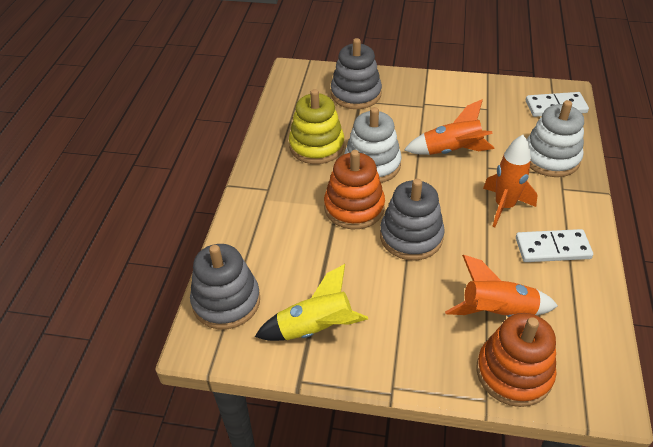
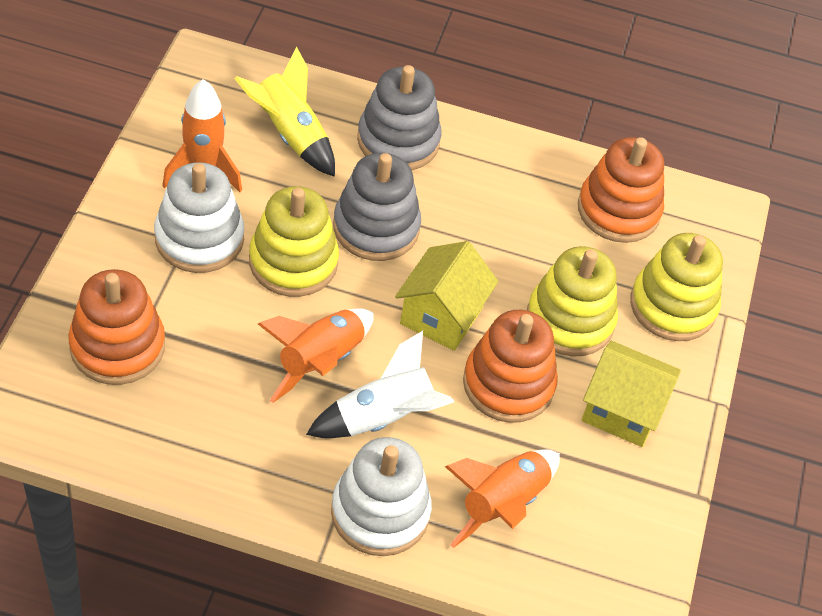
grey stacking toy: [190,244,260,329] [331,38,382,109] [380,179,445,260] = 3 -> [333,153,421,261] [357,65,442,170] = 2
orange stacking toy: [324,150,385,229] [476,313,556,407] = 2 -> [68,269,165,385] [463,310,558,423] [578,137,664,243] = 3
white domino: [516,229,593,262] [526,92,589,117] = 2 -> none = 0
white rocket: none = 0 -> [306,331,454,438] = 1
yellow house: none = 0 -> [395,241,499,351] [582,341,681,447] = 2
yellow stacking toy: [289,89,344,164] = 1 -> [249,186,339,297] [527,246,618,357] [630,233,723,341] = 3

